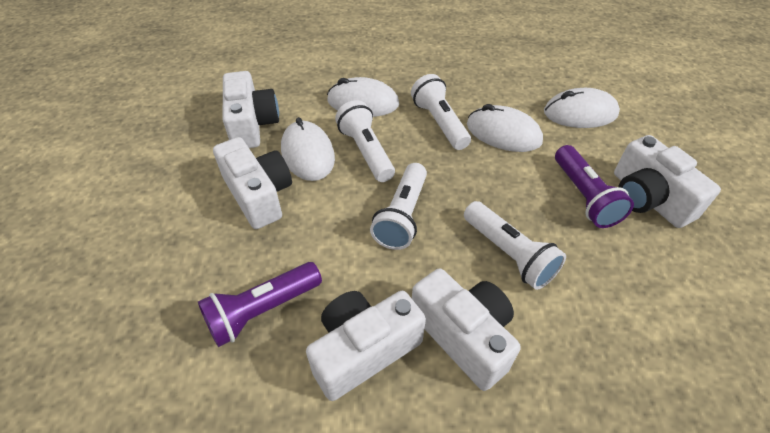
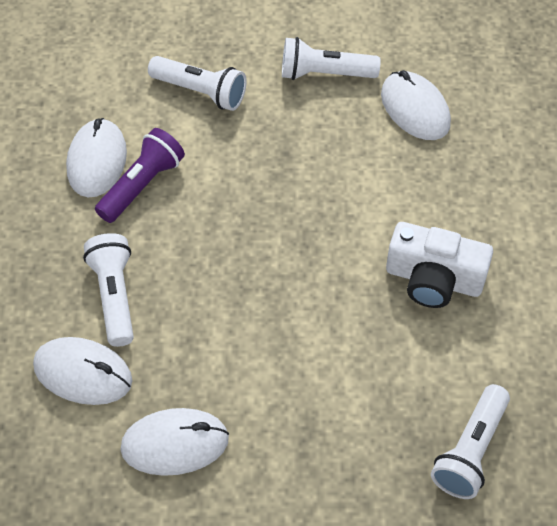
purple flashlight: [198,262,322,347] [555,145,634,228] = 2 -> [95,128,185,223] = 1
white camera: [213,137,292,229] [223,71,279,148] [306,291,426,401] [412,268,521,391] [614,135,721,228] = 5 -> [386,222,493,308] = 1

